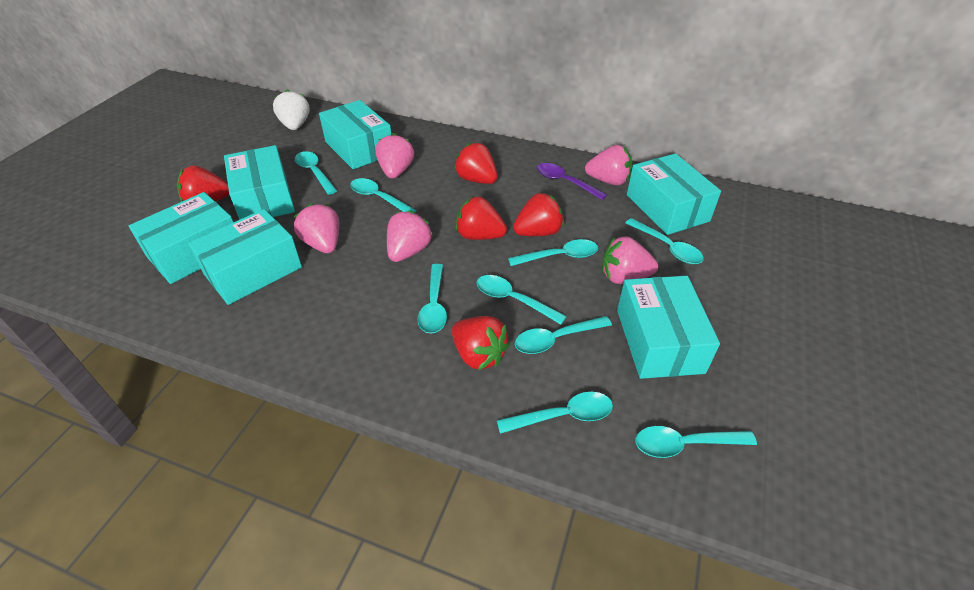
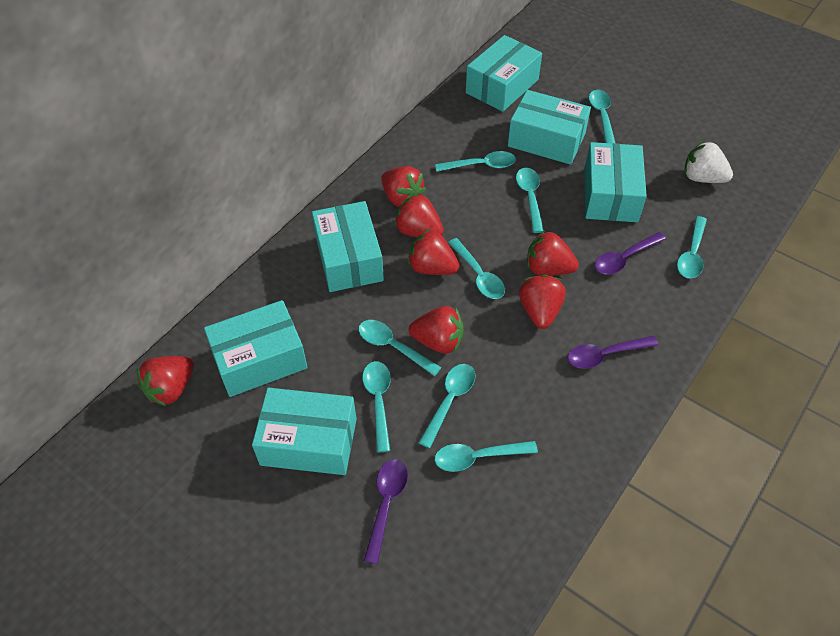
pink strawberry: [293,203,339,253] [375,133,414,179] [387,210,432,262] [585,145,633,185] [602,236,658,284] = 5 -> none = 0
purple spoon: [537,163,607,200] = 1 -> [364,459,408,564] [567,336,659,369] [595,232,666,274] = 3
red strawberry: [177,165,229,202] [452,316,510,370] [454,142,498,184] [456,196,507,240] [513,193,564,236] = 5 -> [137,356,194,406] [381,166,426,207] [394,193,444,237] [408,229,459,275] [409,306,463,354] [519,275,566,329] [527,230,579,276] = 7

